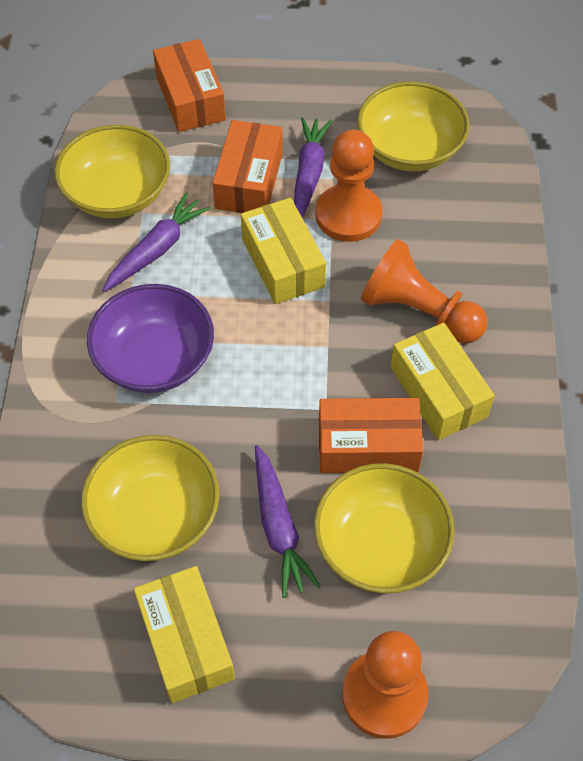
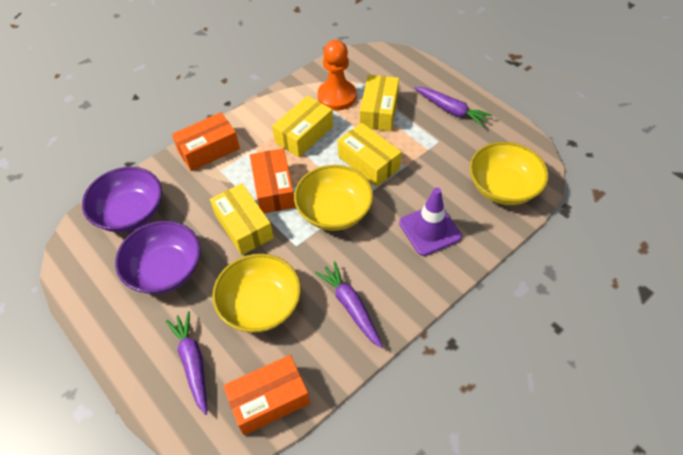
orange pawn: [315,129,382,242] [342,631,428,739] [361,239,487,343] = 3 -> [318,40,356,111] = 1
purple bowl: [87,284,214,393] = 1 -> [82,167,162,232] [115,221,201,294] = 2
purple traffic cone: none = 0 -> [399,188,462,256] = 1
yellow bowl: [55,125,170,218] [81,435,220,561] [314,463,455,593] [357,82,470,171] = 4 -> [212,254,301,333] [294,165,373,231] [469,142,549,205] = 3
yellow box: [134,566,235,703] [241,198,326,304] [390,323,495,440] = 3 -> [210,183,274,255] [272,96,333,157] [338,123,402,187] [360,75,399,131] = 4

